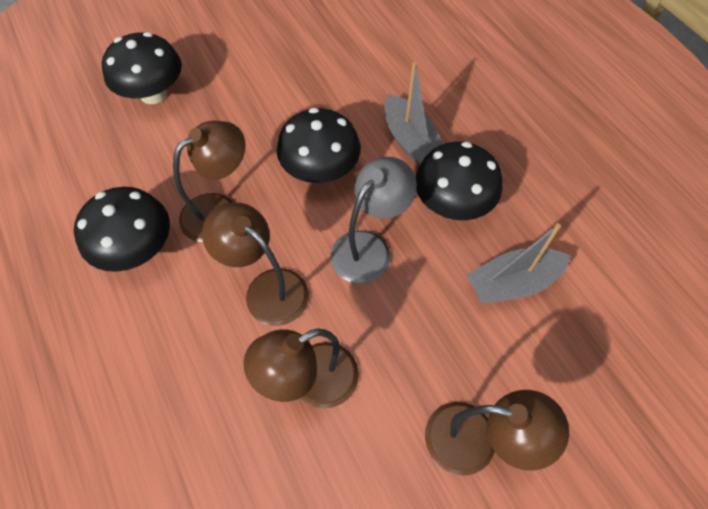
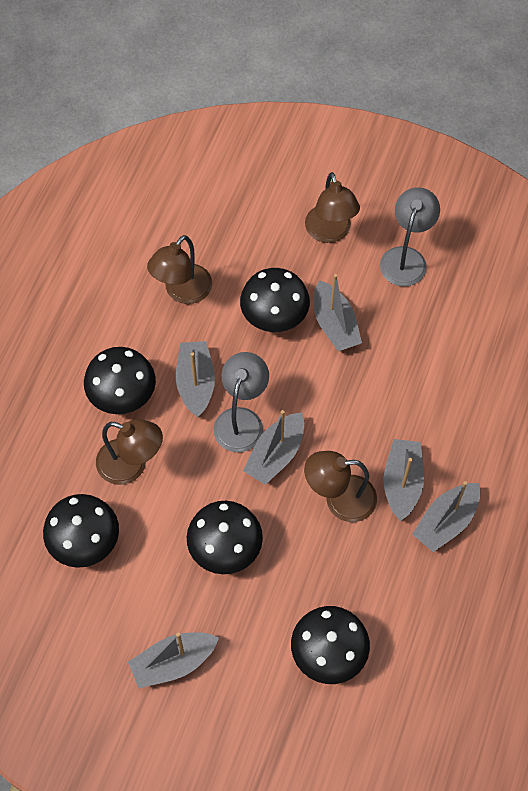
black mushroom: [74,187,170,272] [102,32,182,104] [277,108,361,183] [415,142,503,220] = 4 -> [43,494,119,568] [84,347,156,414] [187,501,263,574] [240,268,310,332] [291,606,370,684] = 5
grey boat: [385,62,443,167] [467,223,571,304] = 2 -> [128,632,219,688] [176,341,215,417] [243,410,304,485] [314,274,362,351] [383,439,424,521] [412,481,481,552] = 6
grey lamp: [330,157,417,284] = 1 -> [213,352,269,452] [380,187,440,286] = 2

